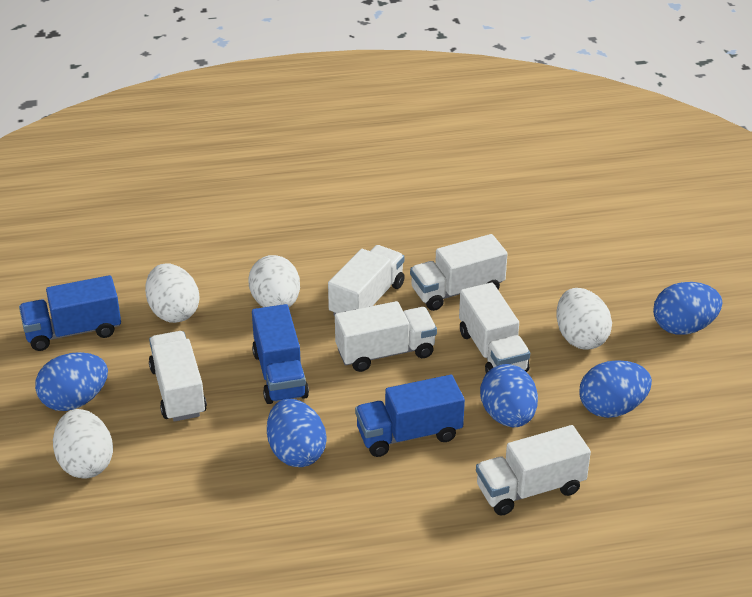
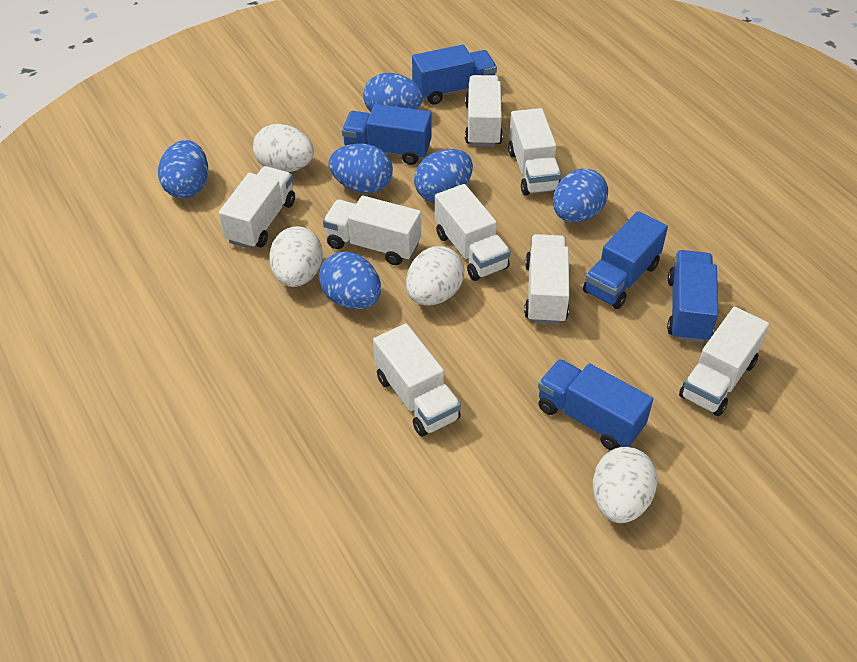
blue egg: [35,352,108,411] [267,399,326,467] [480,364,538,427] [579,360,652,418] [653,282,722,335] = 5 -> [158,140,208,198] [319,251,381,309] [329,144,393,193] [363,73,423,112] [414,149,473,203] [553,169,608,222] = 6
blue truck: [19,275,121,351] [252,304,309,404] [355,375,465,457] = 3 -> [342,104,432,165] [412,45,497,105] [538,359,653,450] [583,211,668,309] [667,250,718,343] = 5
white truck: [149,331,207,422] [328,245,405,316] [335,301,437,372] [410,234,508,311] [459,283,530,373] [476,425,591,516] = 6 -> [219,166,295,249] [323,196,421,265] [373,324,461,437] [435,184,511,281] [465,75,503,147] [508,108,561,196] [524,234,570,324] [679,307,769,416] = 8

